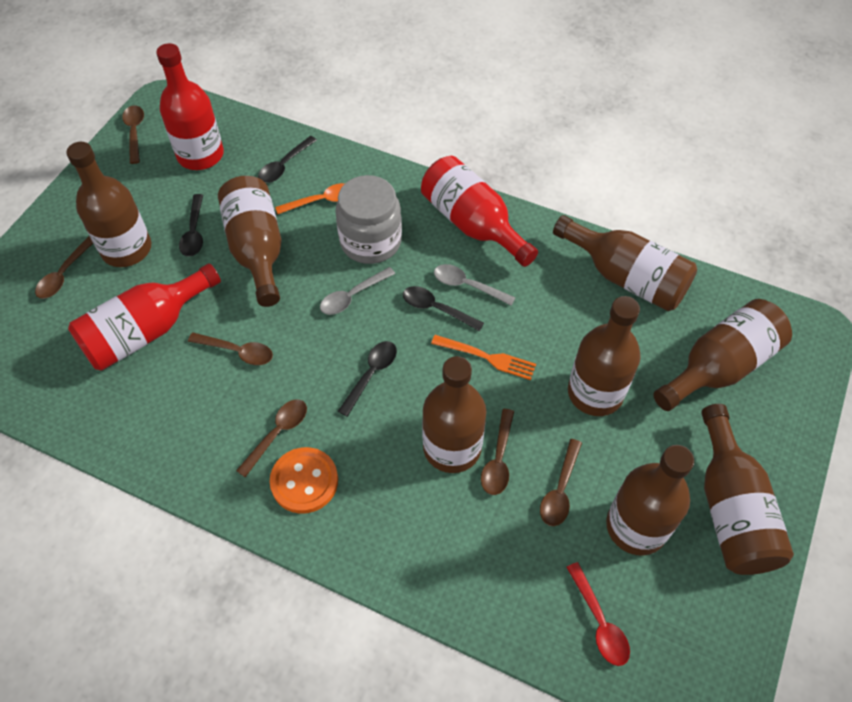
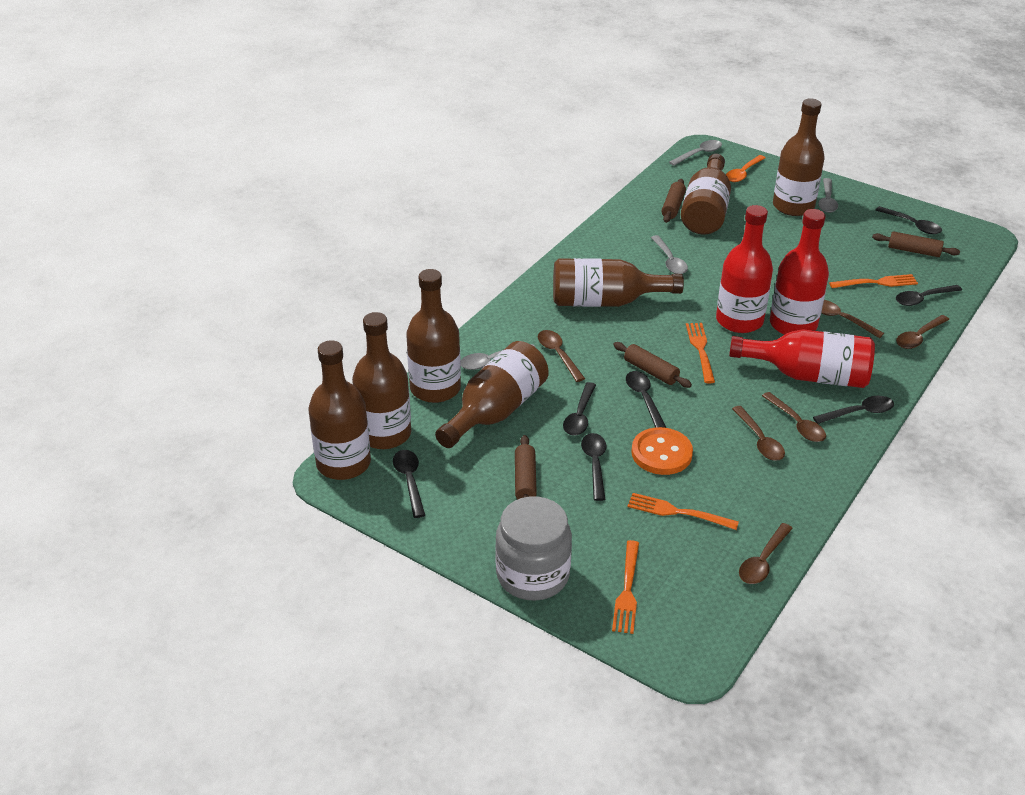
black spoon: [179,194,203,257] [258,136,317,183] [338,341,397,417] [403,286,484,331] = 4 -> [393,450,425,518] [563,382,596,436] [581,433,606,501] [626,371,667,428] [813,396,894,424] [876,206,942,234] [896,285,962,306] = 7
brown bottle: [66,142,151,267] [218,176,282,307] [422,356,486,473] [553,215,697,311] [568,296,641,416] [606,445,694,556] [653,299,792,411] [701,404,794,575] = 8 -> [308,340,371,480] [352,312,411,449] [406,269,461,403] [435,341,549,448] [553,258,684,307] [681,154,731,235] [773,98,825,216] = 7
brown rolling pin: none = 0 -> [515,435,537,499] [613,342,692,388] [662,179,686,223] [872,231,960,257] = 4
grey spoon: [320,267,395,315] [434,264,516,306] = 2 -> [461,344,535,370] [651,235,688,274] [669,140,722,166] [818,178,838,213] = 4
orange fork: [431,335,536,380] = 1 -> [612,540,639,634] [628,493,739,530] [686,323,715,383] [829,274,918,288] = 4
red spoon: [567,562,630,666] = 1 -> none = 0

